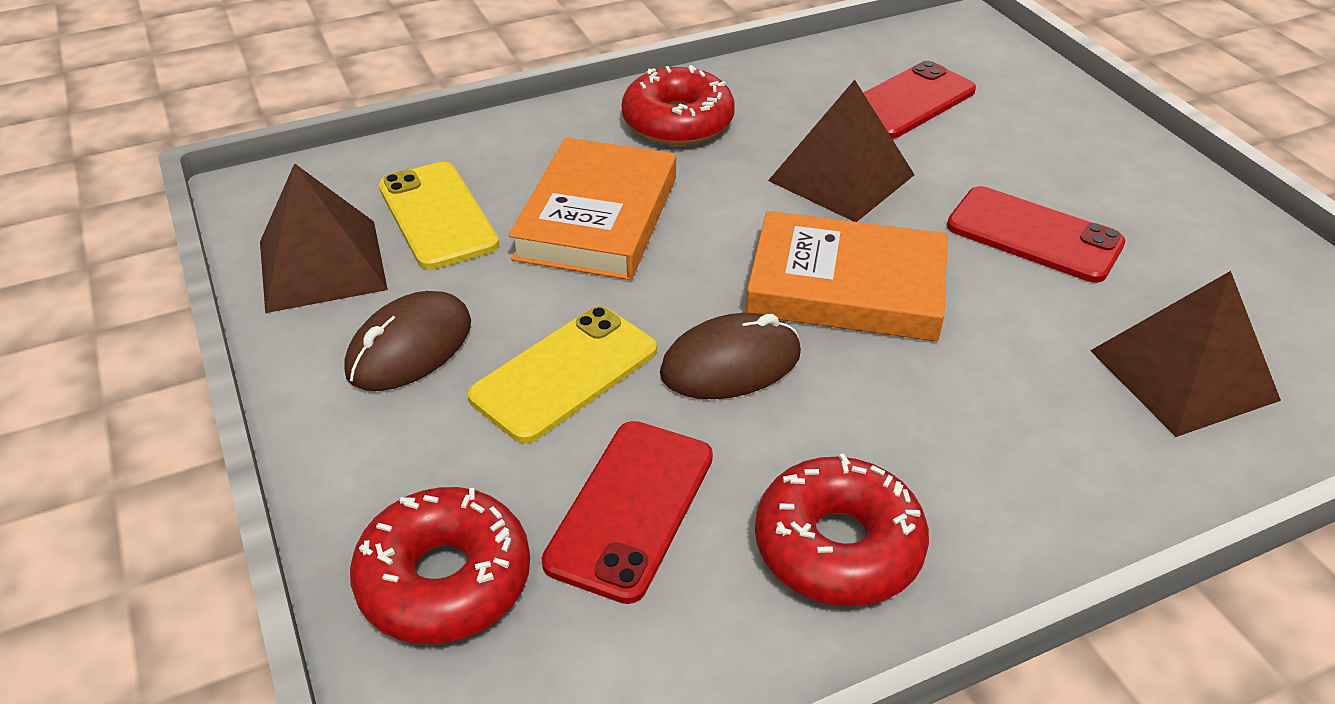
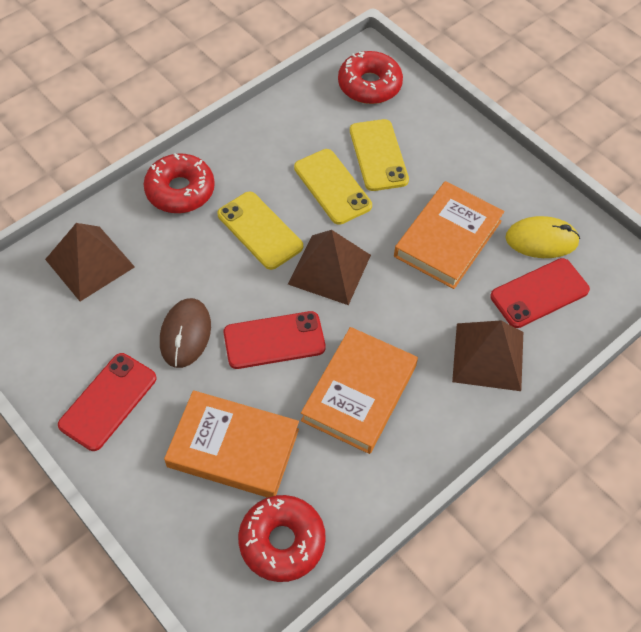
brown mouse: [344,291,471,391] [660,313,801,399] = 2 -> [160,298,211,368] = 1
orange book: [508,138,676,280] [746,211,948,341] = 2 -> [164,390,299,498] [301,327,418,454] [394,181,505,289] = 3
yellow mouse: none = 0 -> [505,216,580,258] = 1
yellow phone: [379,162,499,270] [468,306,657,443] = 2 -> [217,192,303,270] [294,149,372,225] [350,119,409,191] = 3

